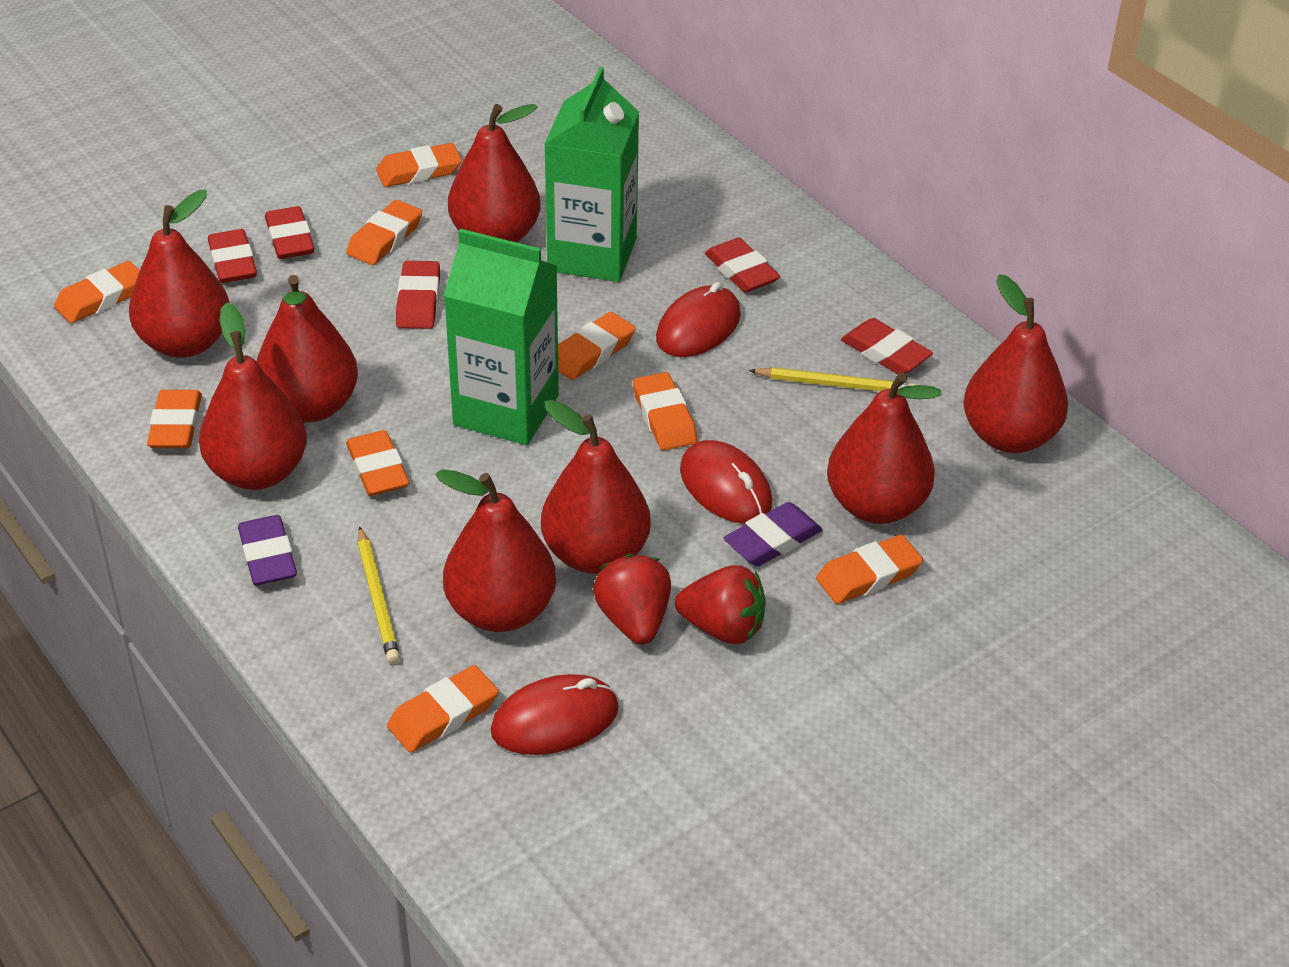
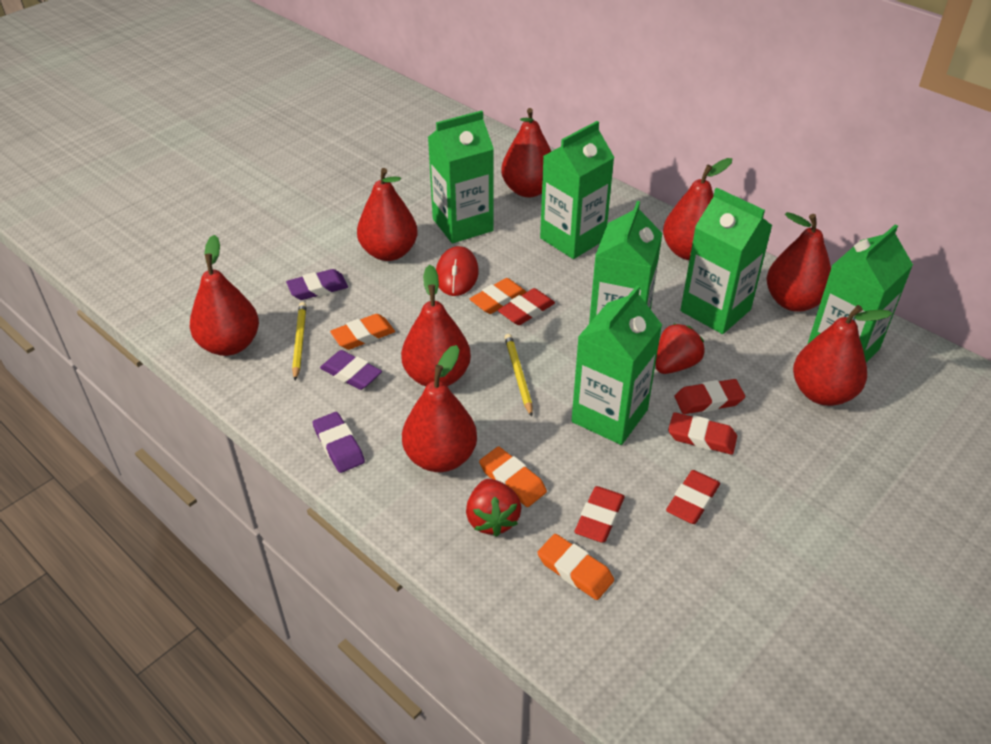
green carton: [444,229,559,445] [544,67,639,282] = 2 -> [428,110,494,243] [540,121,615,259] [571,285,662,445] [589,201,663,324] [680,188,772,334] [807,224,913,363] = 6
orange eraser: [54,261,140,323] [147,390,202,448] [346,200,422,265] [346,430,409,496] [376,143,462,187] [387,665,499,753] [558,312,636,380] [633,372,697,450] [816,535,923,604] = 9 -> [330,314,395,350] [470,278,527,314] [479,446,547,507] [537,534,614,600] = 4
purple eraser: [238,515,297,585] [724,502,822,566] = 2 -> [286,269,348,300] [313,412,365,473] [320,350,382,390] = 3
red mouse: [491,674,619,755] [656,282,741,357] [680,440,772,523] = 3 -> [436,246,479,296] = 1

